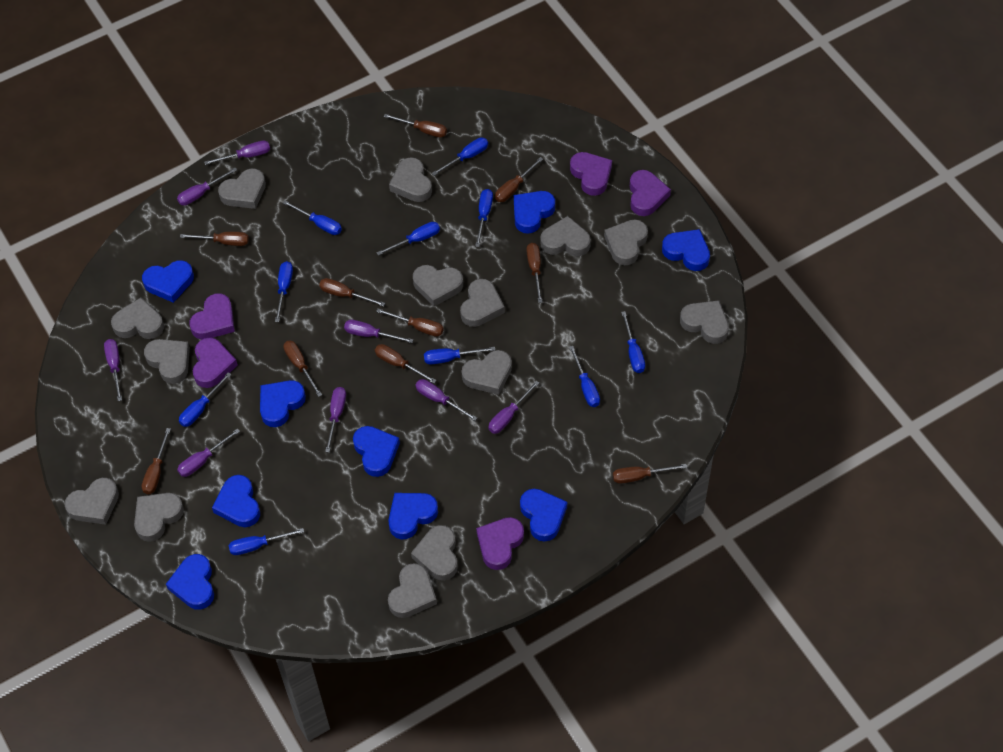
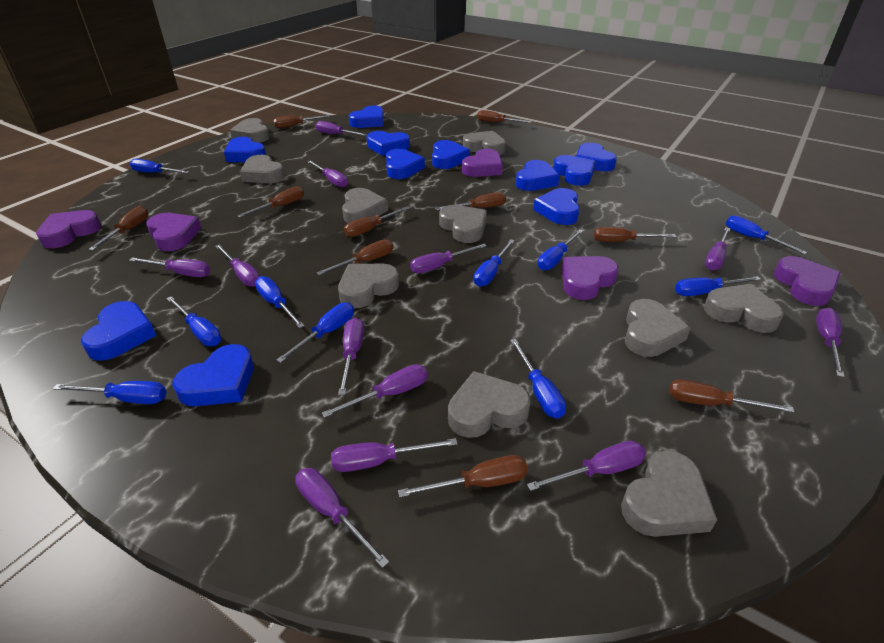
blue heart: [142,260,194,303] [166,554,214,610] [212,475,260,527] [260,380,306,427] [353,426,400,477] [388,493,438,539] [514,191,555,234] [520,489,567,542] [662,229,710,271] = 9 -> [81,301,156,361] [172,344,254,406] [224,137,266,162] [349,105,384,128] [367,131,410,156] [386,149,425,179] [432,140,470,169] [516,160,560,191] [533,188,580,225] [553,155,595,186] [576,143,617,172] = 11
grey heart: [64,478,119,525] [111,298,164,339] [134,493,184,542] [144,339,190,384] [218,169,266,209] [388,563,437,618] [389,157,432,202] [411,525,458,581] [413,265,463,306] [460,279,505,327] [461,350,512,395] [540,216,591,256] [604,219,648,265] [680,300,729,344] = 14 -> [230,118,270,143] [240,155,285,183] [338,264,399,308] [342,188,388,223] [439,205,487,243] [448,371,531,438] [463,131,506,155] [621,451,717,537] [625,299,691,357] [704,284,784,333] = 10
purple screwdriver: [104,339,122,401] [177,168,237,206] [177,428,240,477] [204,140,270,165] [325,387,346,452] [344,320,413,343] [415,379,477,421] [488,381,539,434] = 8 -> [129,257,210,277] [215,244,260,287] [295,468,389,568] [307,160,348,188] [315,121,367,136] [322,364,428,418] [331,438,457,472] [338,318,364,395] [410,244,487,273] [527,441,646,491] [705,227,731,271] [816,308,845,377] = 12

